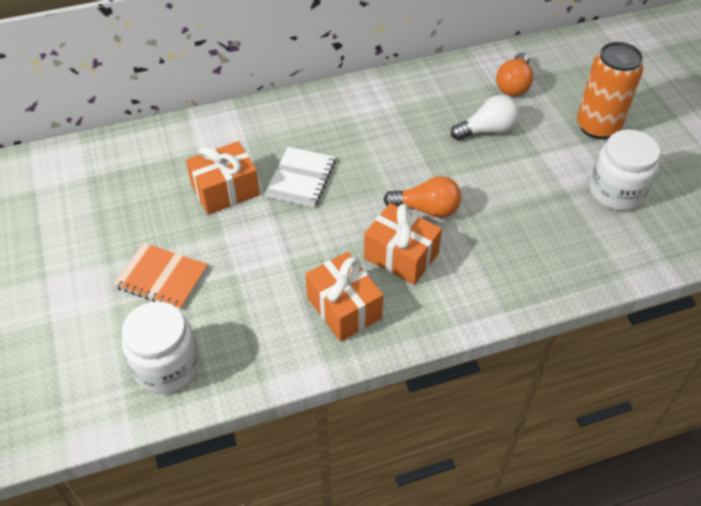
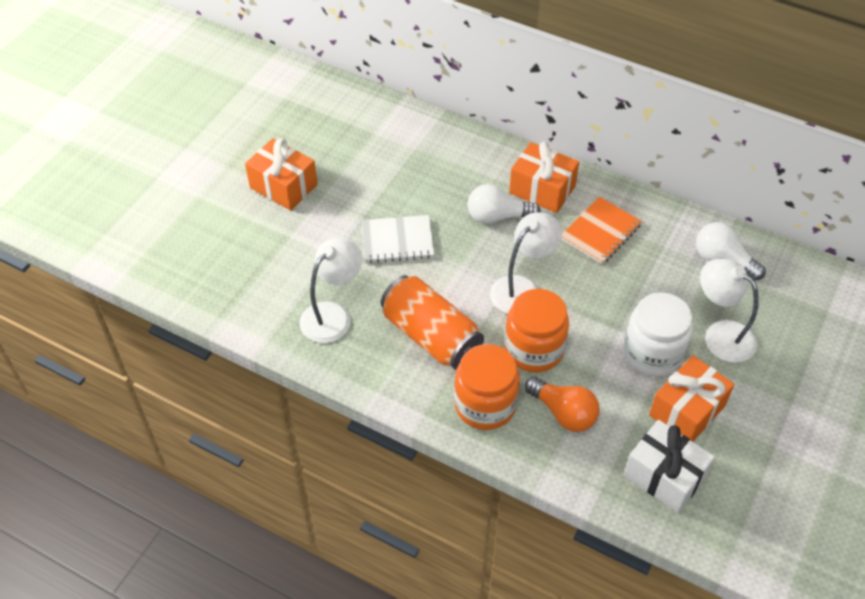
orange jar: none = 0 -> [454,344,520,430] [504,289,569,372] = 2
orange light bulb: [383,176,461,218] [496,53,533,96] = 2 -> [525,377,600,432] = 1
white gift: none = 0 -> [624,420,715,513] = 1
white jar: [122,301,200,394] [590,129,661,211] = 2 -> [623,293,693,376] = 1
white lamp: none = 0 -> [300,238,362,343] [490,212,562,314] [700,259,759,363] = 3
white light bulb: [451,95,519,140] = 1 -> [468,184,541,224] [696,222,766,281] = 2

